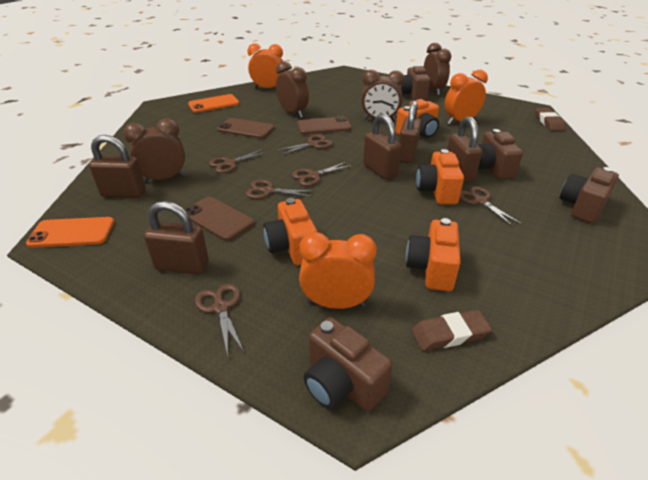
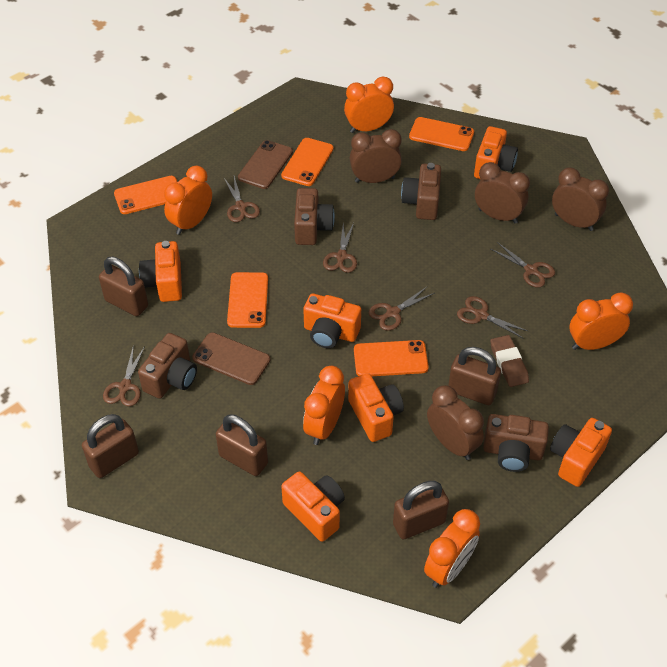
brown eraser: [411,310,492,351] [535,108,565,131] = 2 -> [490,335,529,387] = 1
brown phone: [184,197,254,241] [217,118,274,139] [297,116,352,134] = 3 -> [192,332,270,385] [238,140,293,189] = 2
orange camera: [263,198,317,265] [395,99,439,138] [406,218,461,291] [416,149,464,204] = 4 -> [139,241,182,302] [281,471,345,542] [303,293,361,348] [348,373,404,442] [474,126,518,179] [550,418,612,487] = 6
orange clock: [248,43,283,88] [299,232,377,309] [445,70,488,124] = 3 -> [164,166,212,235] [303,366,345,445] [344,76,394,133] [424,509,480,588] [570,293,633,350] = 5
orange phone: [26,217,114,248] [188,94,239,113] = 2 -> [114,176,177,214] [227,272,268,328] [281,138,334,186] [354,340,429,376] [409,117,474,151] = 5

